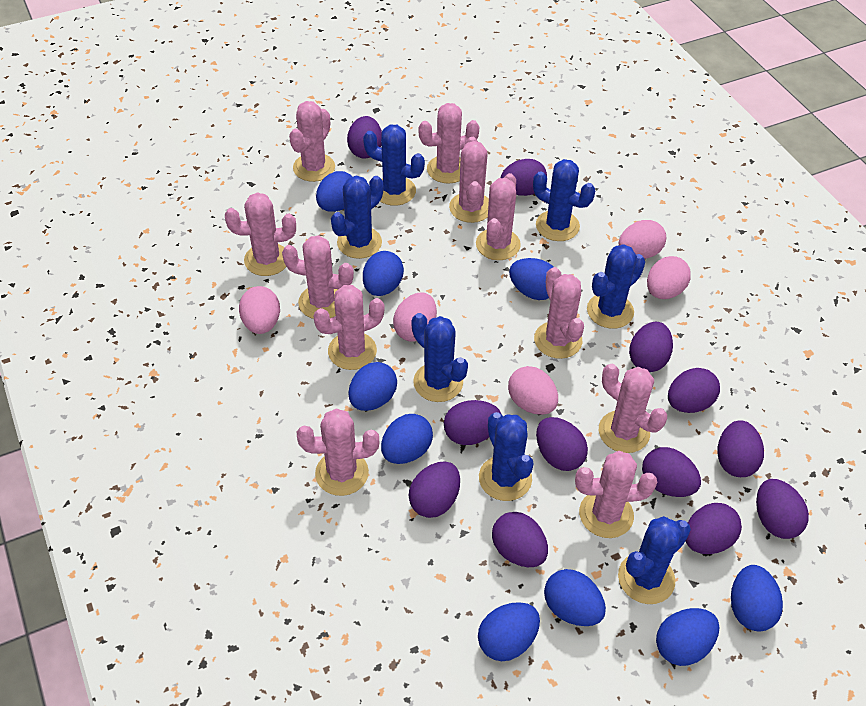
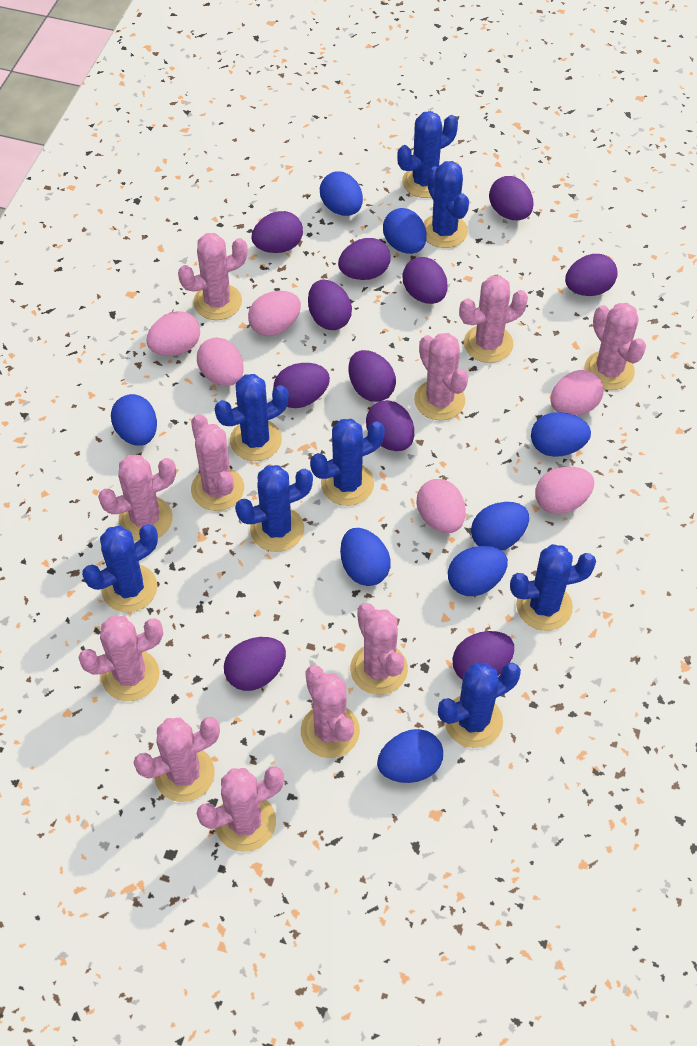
blue cactus: [331,176,383,259] [363,125,425,206] [411,313,468,402] [479,412,533,501] [533,159,595,241] [587,244,645,329] [618,516,691,604] = 7 -> [82,524,158,612] [215,374,289,461] [235,465,313,552] [310,419,385,506] [397,111,458,198] [423,161,469,248] [438,663,521,748] [510,544,596,631] = 8
blue egg: [316,171,353,212] [349,362,397,411] [363,251,404,296] [381,414,433,464] [478,602,540,661] [509,258,554,300] [544,569,606,626] [656,608,719,666] [731,565,783,631] = 9 -> [111,394,157,446] [320,172,363,216] [340,528,391,586] [377,729,443,783] [383,208,427,254] [448,546,508,596] [471,502,529,551] [531,412,591,457] = 8
pink egg: [239,286,280,334] [393,292,437,342] [508,366,558,415] [619,220,666,259] [647,256,691,299] = 5 -> [147,311,200,356] [197,337,244,386] [248,291,301,336] [417,479,466,533] [535,467,594,514] [550,370,604,416] = 6
purple egg: [347,116,382,158] [409,461,460,518] [444,400,502,445] [492,512,548,567] [501,159,547,196] [536,417,588,471] [629,322,673,372] [642,447,701,497] [668,368,720,413] [686,503,742,554] [718,420,764,477] [756,479,809,539] = 12 -> [224,637,286,691] [251,211,303,253] [273,363,330,408] [308,280,352,330] [338,238,390,280] [349,350,396,402] [366,400,414,451] [402,257,447,304] [452,631,514,680] [489,176,534,220] [565,254,618,296] = 11

